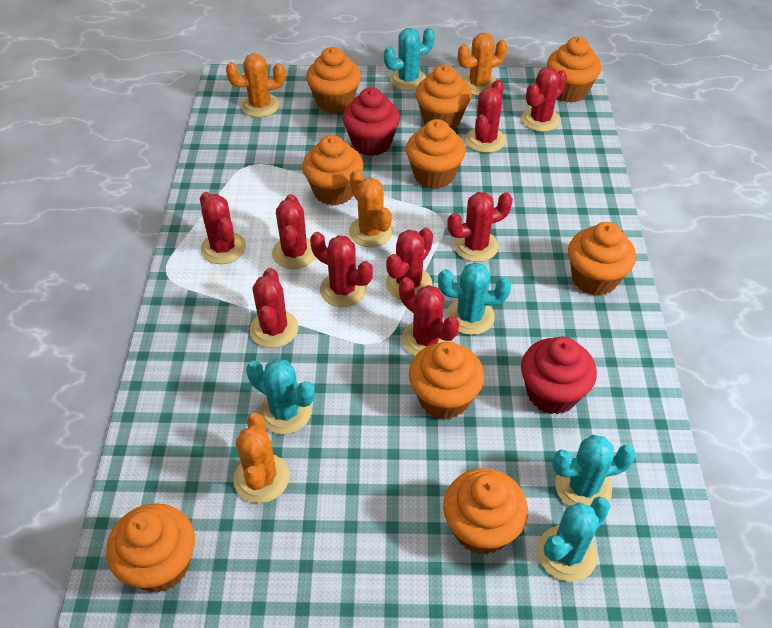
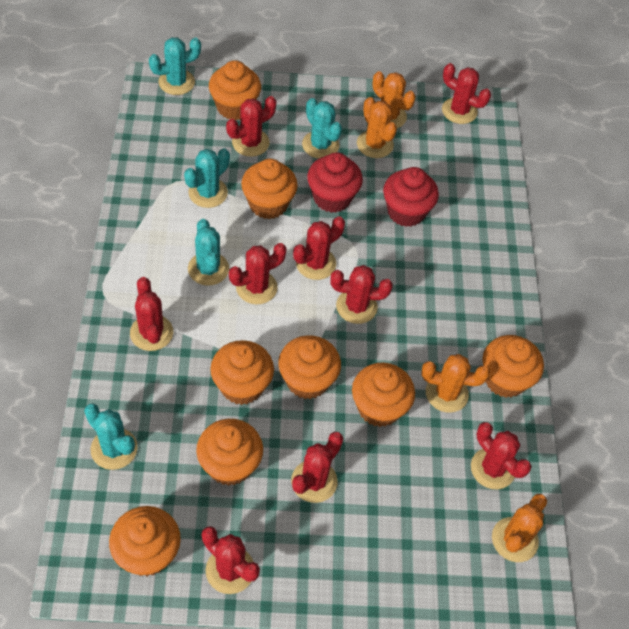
orange cupcake: [106,503,195,593] [302,135,363,206] [306,47,361,113] [406,119,466,189] [409,342,484,420] [415,64,471,129] [443,468,528,555] [547,37,601,103] [568,222,636,296] = 9 -> [109,506,181,576] [196,419,263,486] [209,60,261,120] [210,340,274,405] [241,159,298,219] [278,335,341,399] [352,363,415,427] [482,335,544,398] = 8

